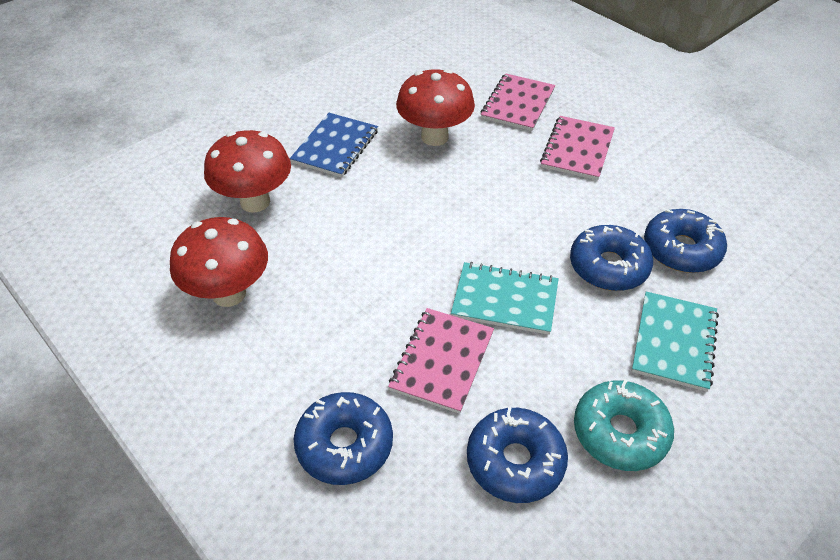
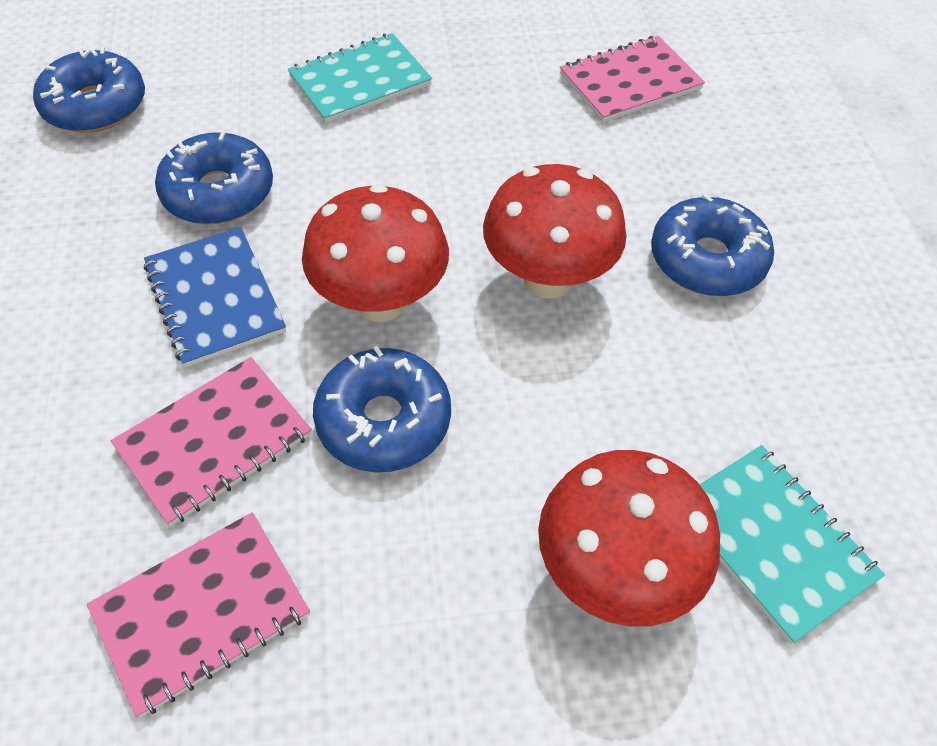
turquoise donut: [574,380,674,471] = 1 -> none = 0

